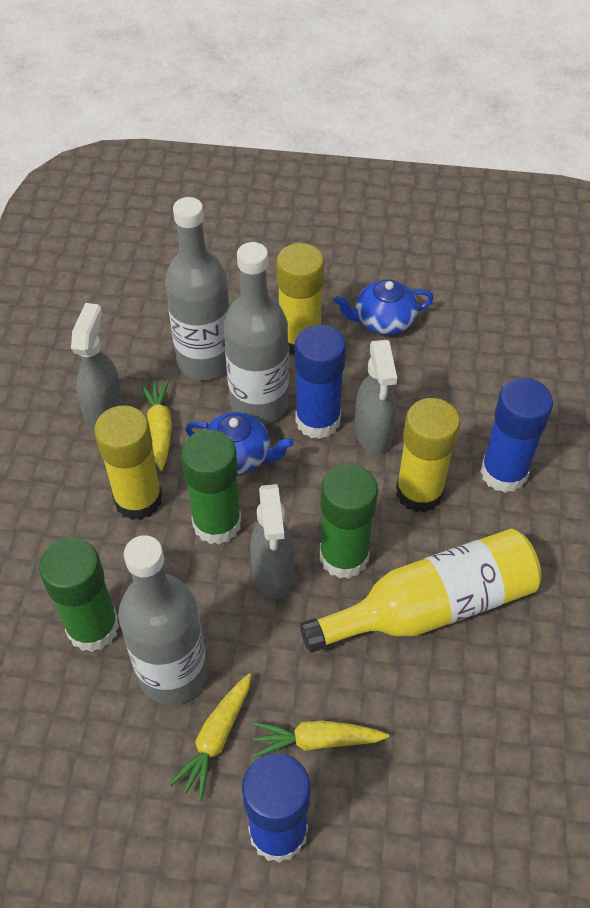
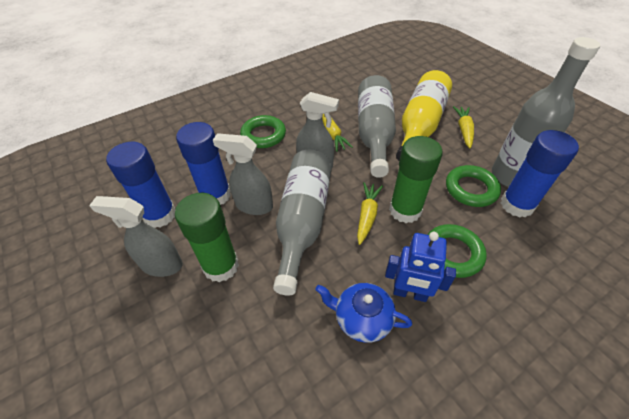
blue robot: none = 0 -> [385,232,456,302] = 1
blue teapot: [185,412,294,474] [334,279,434,335] = 2 -> [315,283,412,343] = 1
green glue stick: [39,538,119,652] [181,430,241,545] [320,464,378,579] = 3 -> [175,193,239,282] [389,136,443,223] = 2
green ring: none = 0 -> [240,115,286,148] [427,224,487,278] [446,165,501,207] = 3
yellow glue stick: [94,405,162,520] [276,243,324,355] [396,398,460,513] = 3 -> none = 0

